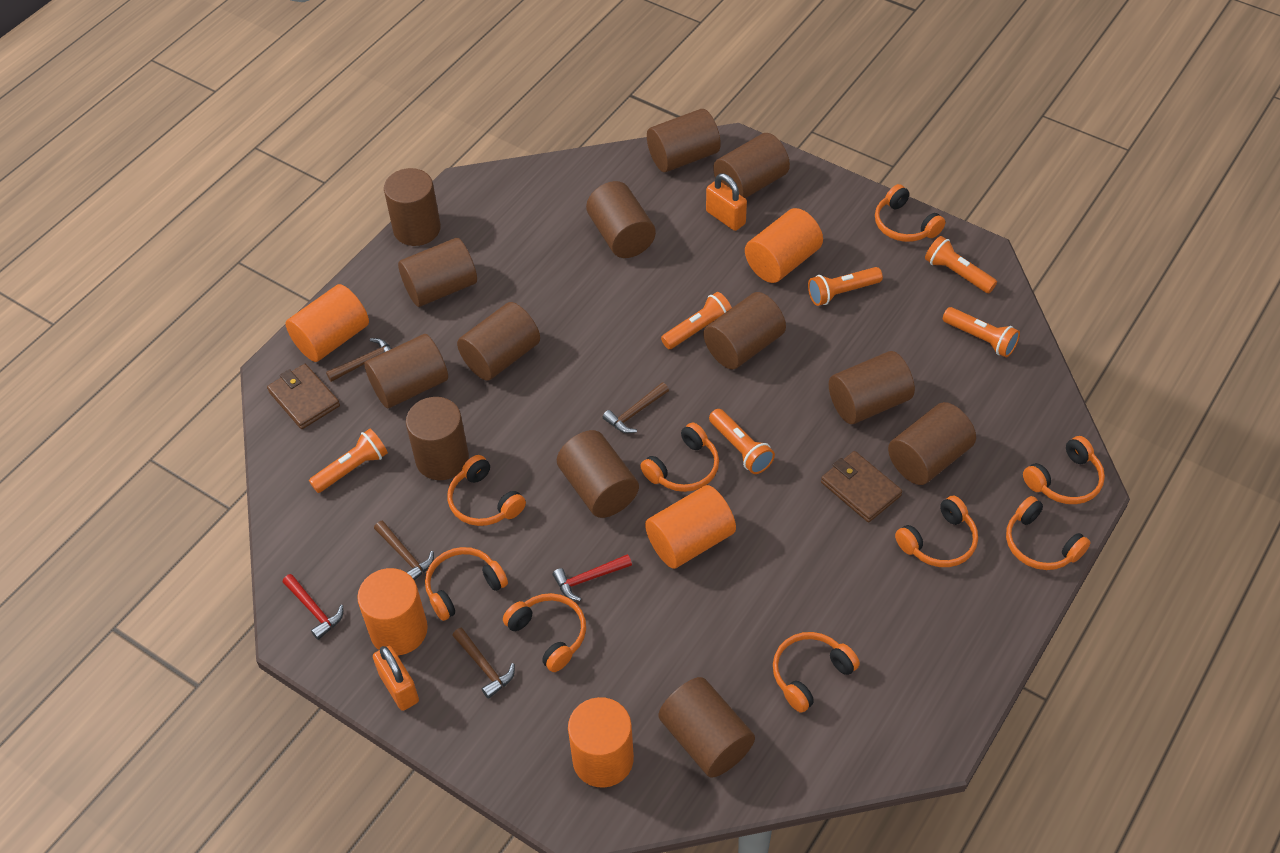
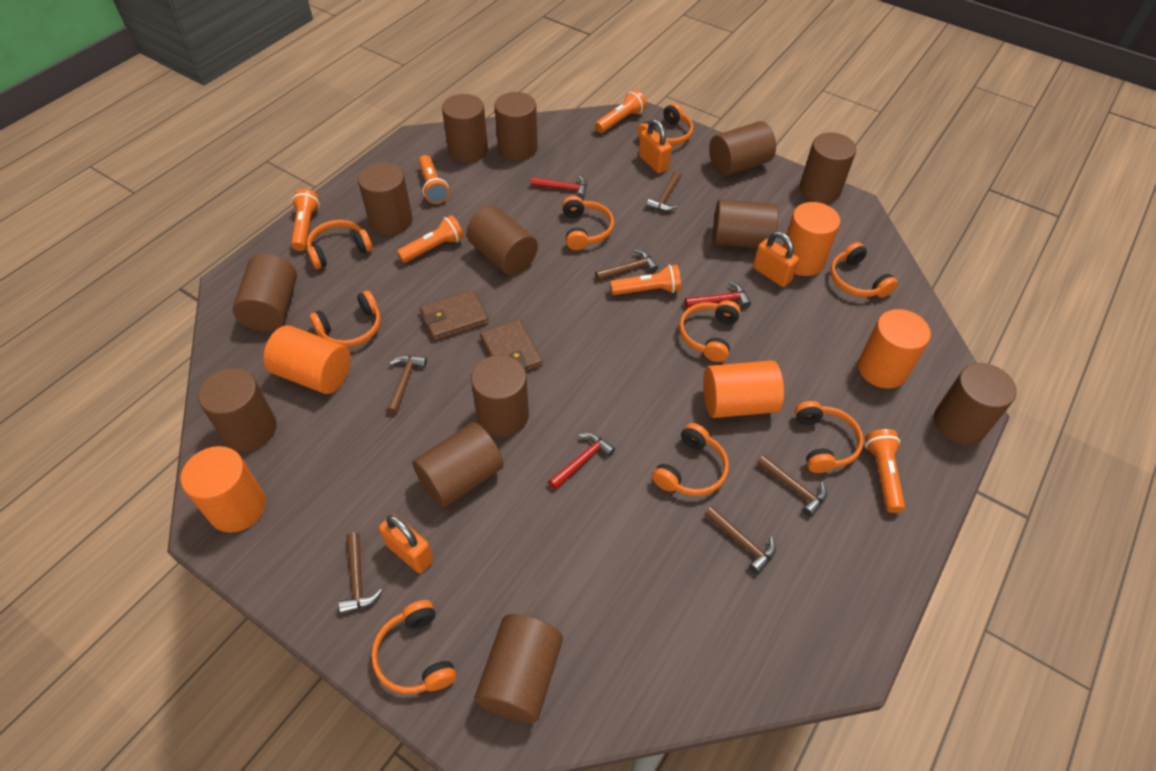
brown hammer: [326,338,391,382] [374,521,434,580] [452,628,515,699] [603,382,669,433] = 4 -> [339,532,383,614] [387,356,427,415] [595,250,658,281] [646,171,681,211] [704,506,776,574] [757,455,827,517] = 6
orange padlock: [373,646,419,711] [706,173,747,231] = 2 -> [379,514,433,573] [639,119,672,173] [753,231,799,287] = 3
red hammer: [283,574,343,640] [553,554,632,601] = 2 -> [531,176,587,199] [548,433,615,490] [685,282,751,308] = 3

